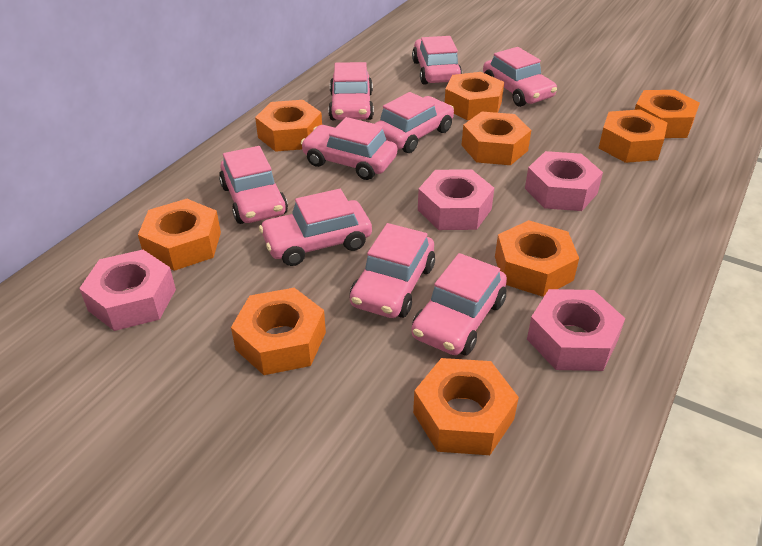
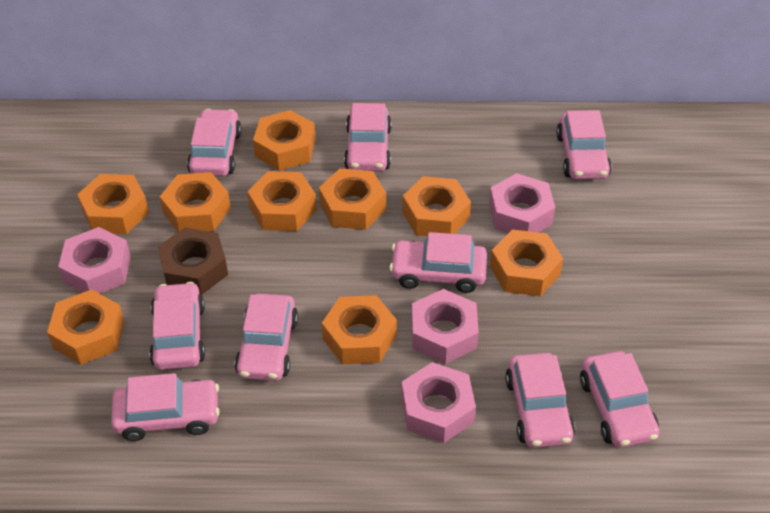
brown nut: none = 0 -> [158,227,228,295] = 1

